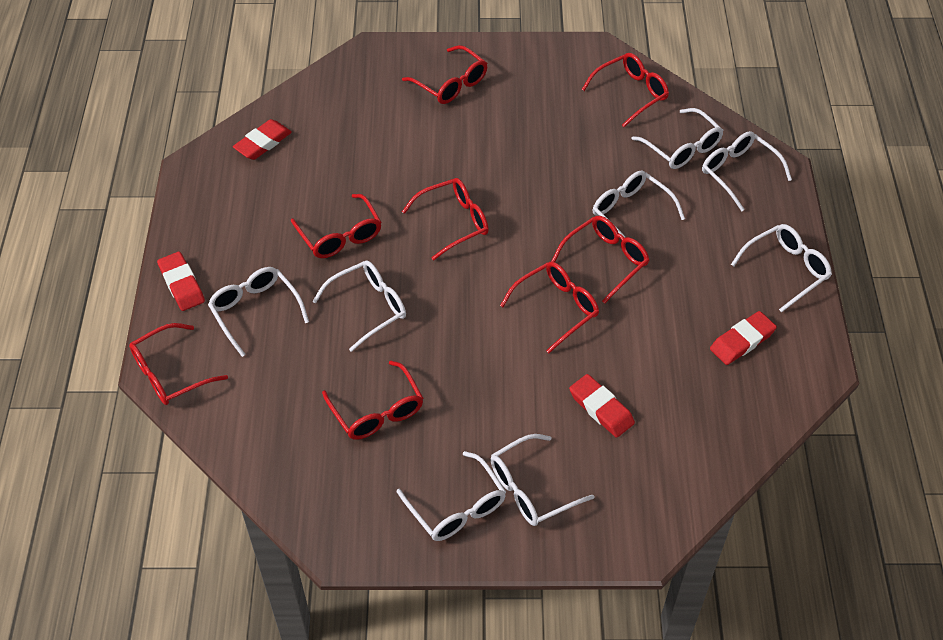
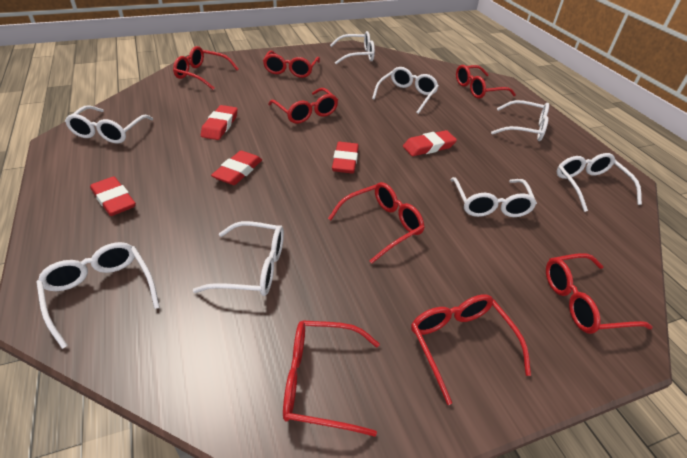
red eraser: [157,252,205,311] [233,119,292,160] [569,374,635,438] [710,311,777,365] = 4 -> [90,176,136,216] [201,105,238,140] [211,151,262,185] [332,142,359,173] [403,130,457,156] = 5

